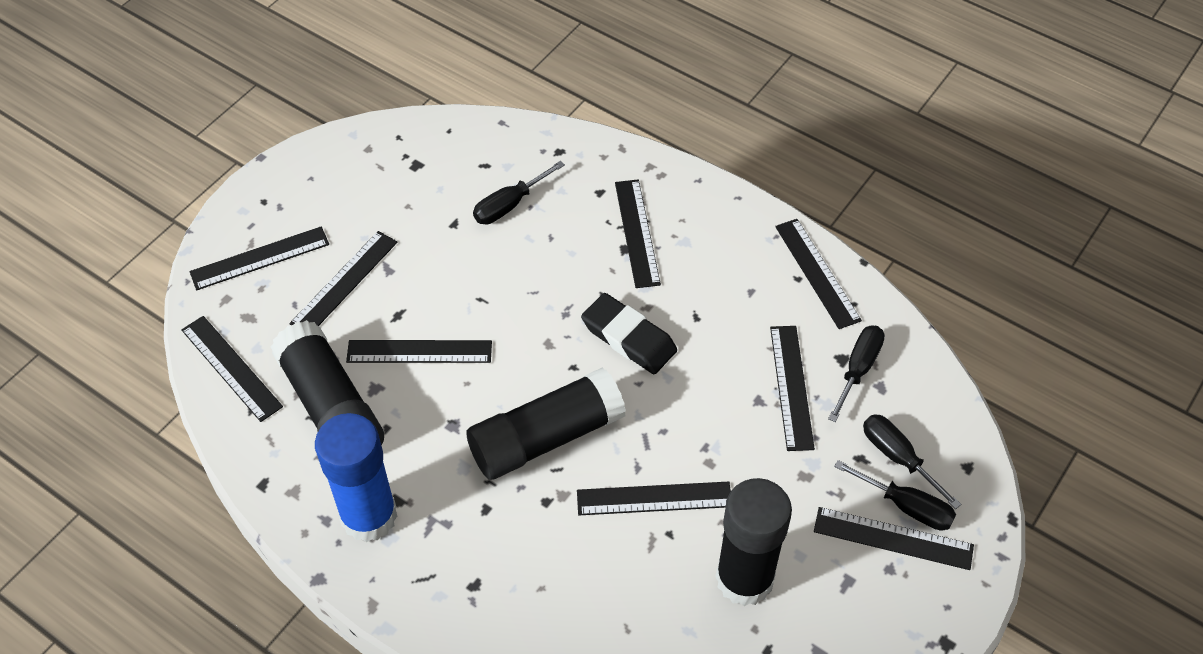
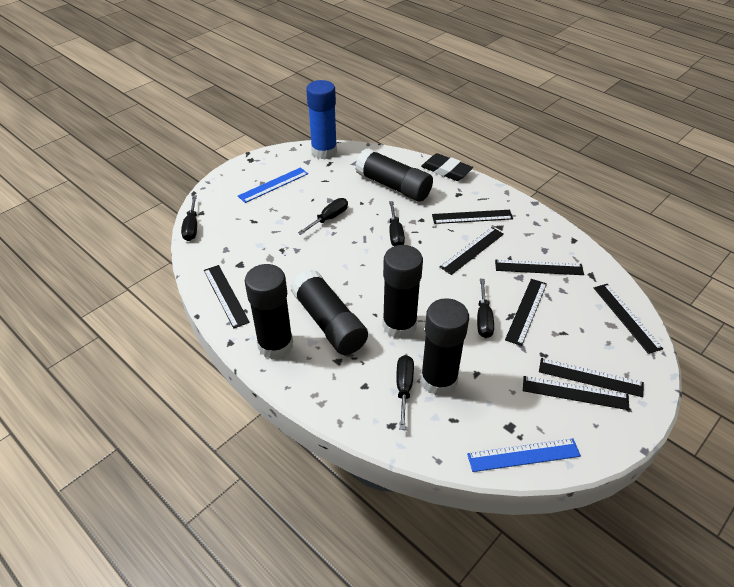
black glue stick: [271,320,384,445] [466,367,626,480] [716,478,792,606] = 3 -> [245,264,293,359] [291,269,368,355] [355,148,433,202] [382,245,423,339] [421,298,469,396] = 5
black ruler: [181,316,283,422] [190,226,329,290] [289,231,397,326] [346,340,492,363] [577,482,731,515] [615,180,661,288] [770,326,815,451] [775,219,862,329] [814,507,974,570] = 9 -> [204,265,250,328] [432,210,513,224] [440,227,504,275] [495,259,584,275] [505,279,547,346] [523,376,629,410] [539,358,644,397] [594,284,663,354] = 8
black screwdriver: [473,161,565,224] [828,325,885,422] [834,460,956,530] [863,414,961,509] = 4 -> [181,195,197,241] [298,198,348,235] [389,201,405,246] [396,355,414,430] [477,279,494,338] = 5
blue ruler: none = 0 -> [238,167,308,203] [467,439,581,472] = 2

